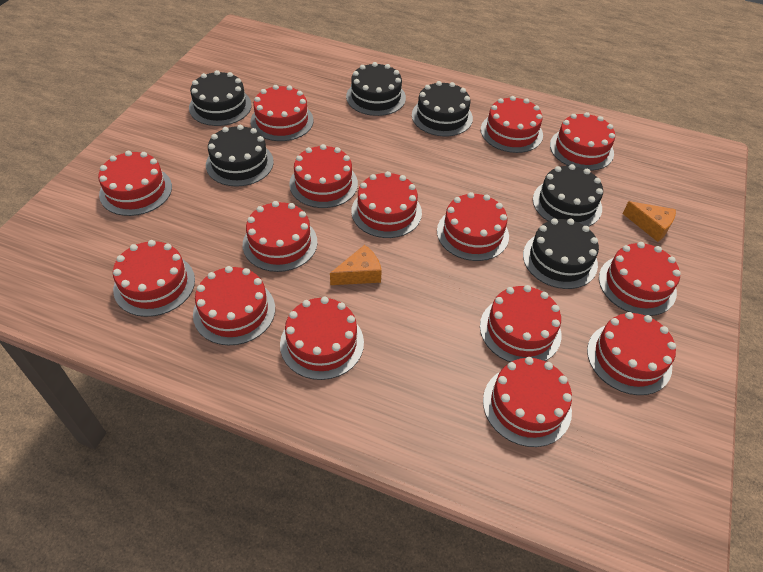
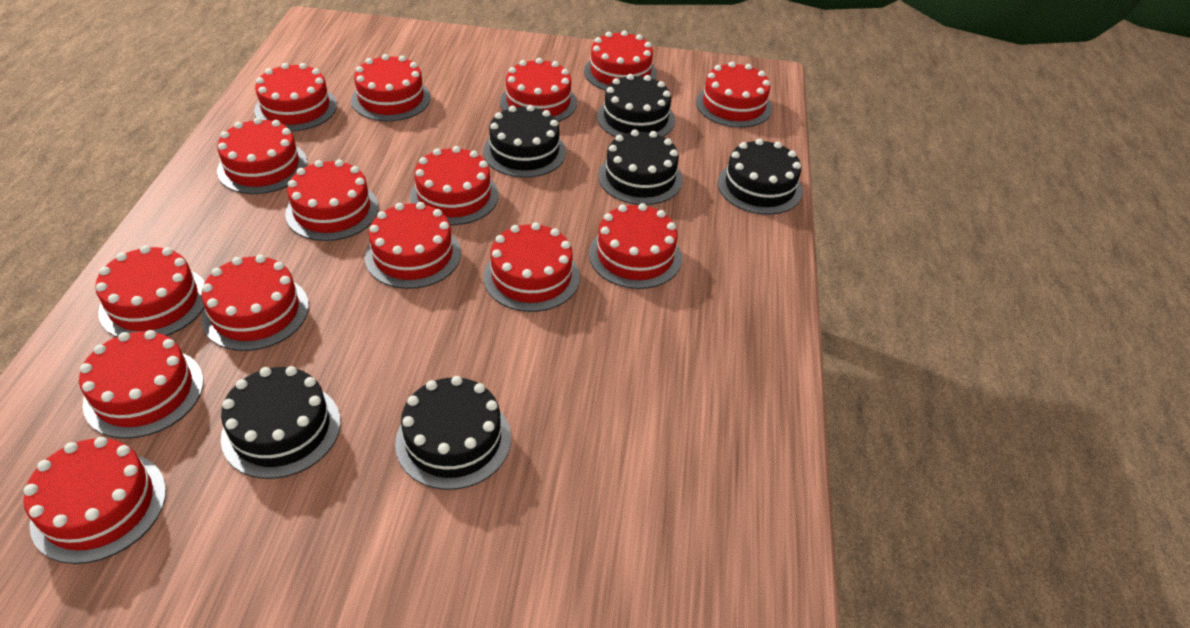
orange cheese: [330,245,382,285] [623,201,676,242] = 2 -> none = 0

